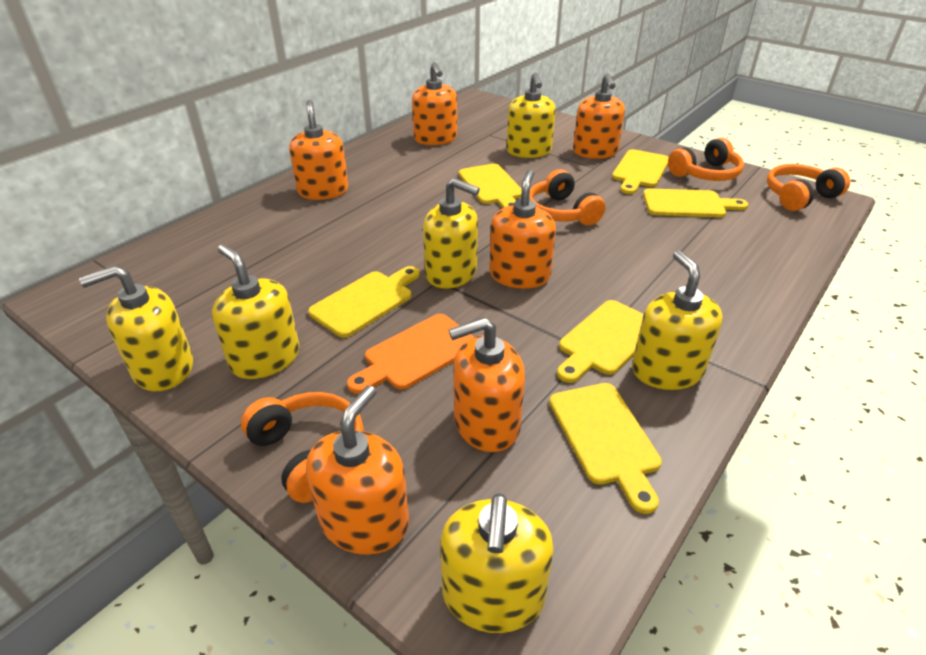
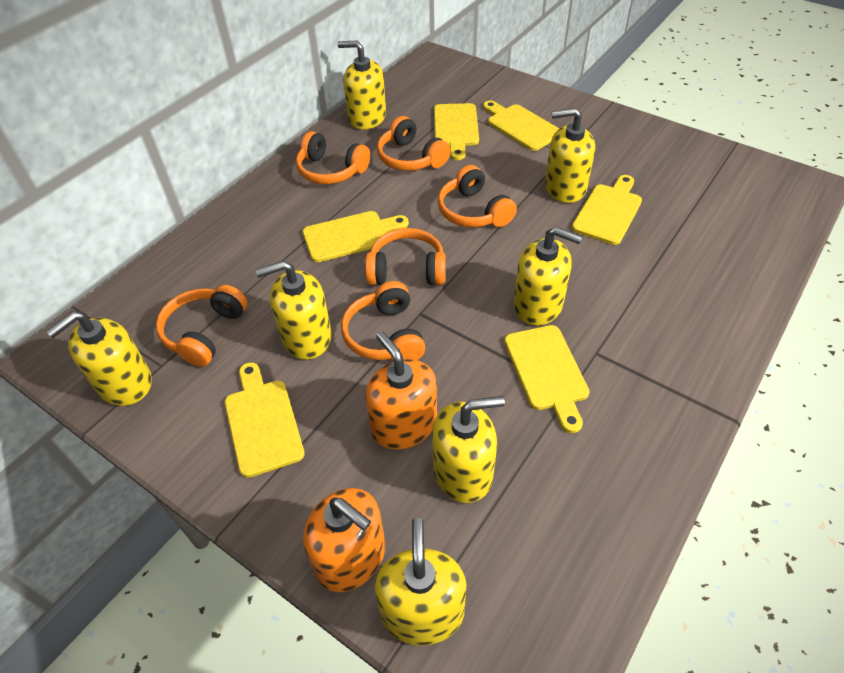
orange cutting board: [347,314,474,394] = 1 -> none = 0
orange headphones: [241,392,364,503] [529,169,606,225] [668,138,744,181] [767,164,850,211] = 4 -> [156,285,248,367] [296,131,370,184] [341,281,425,360] [365,228,445,285] [377,116,451,171] [438,165,517,228] = 6
orange soap dispenser: [289,100,348,200] [306,385,409,555] [412,62,457,145] [449,317,525,452] [489,170,556,289] [573,73,625,159] = 6 -> [303,488,385,592] [365,332,437,450] = 2
yellow soap dispenser: [79,265,193,391] [212,244,300,379] [423,178,480,289] [440,493,554,633] [507,73,556,158] [632,250,723,390] = 6 -> [46,311,152,406] [255,261,332,360] [337,40,386,130] [375,518,467,646] [432,396,505,503] [514,227,583,326] [545,108,595,203] = 7

